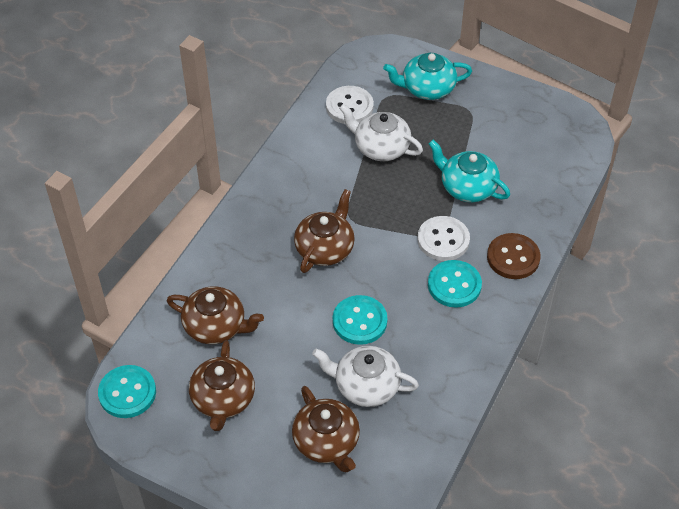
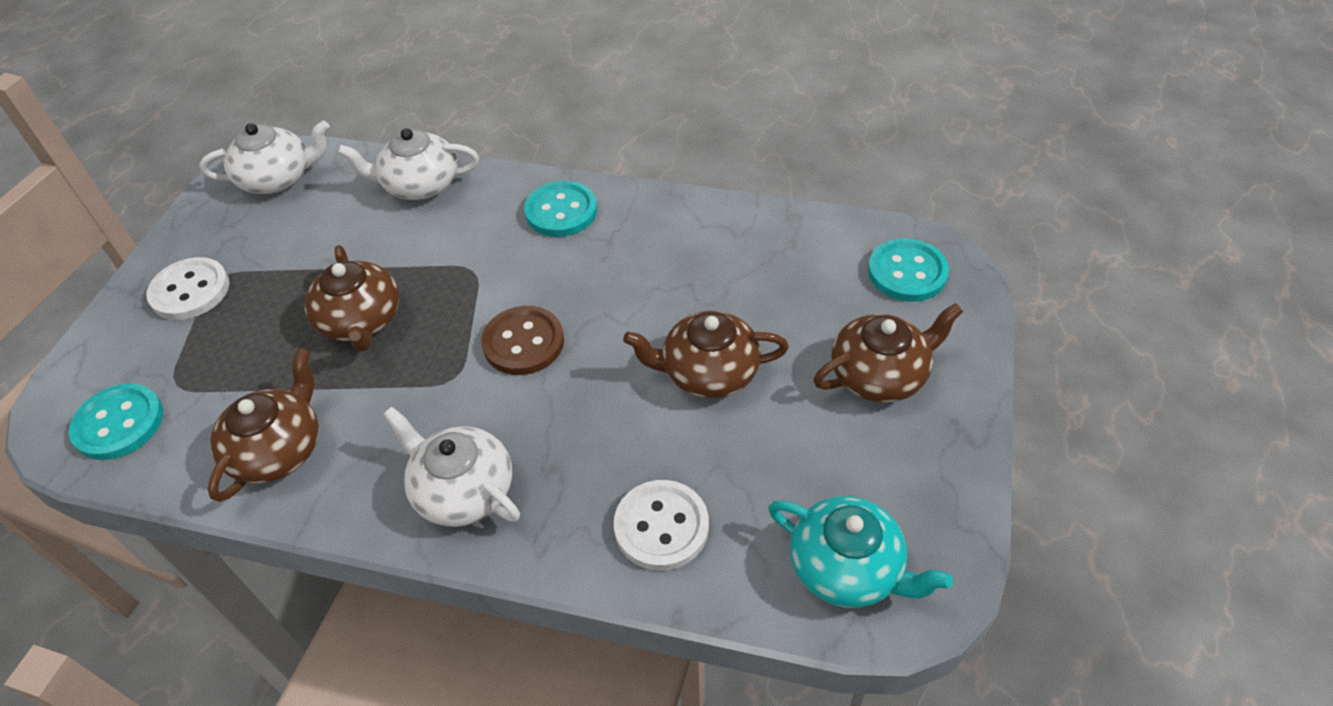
turquoise teapot: [383,53,472,100] [428,140,510,202] = 2 -> [768,496,953,608] = 1
white teapot: [312,346,419,407] [339,104,423,161] = 2 -> [200,120,330,194] [338,128,479,200] [383,407,520,527] = 3

